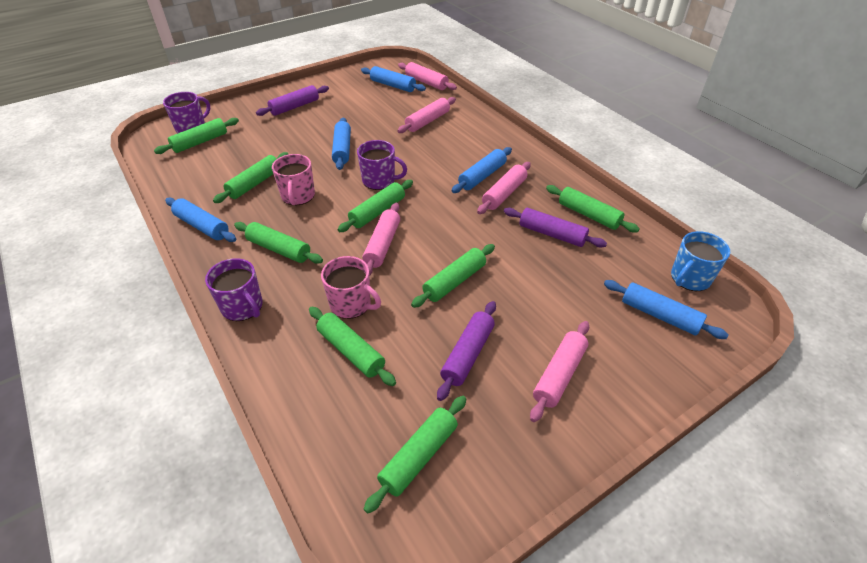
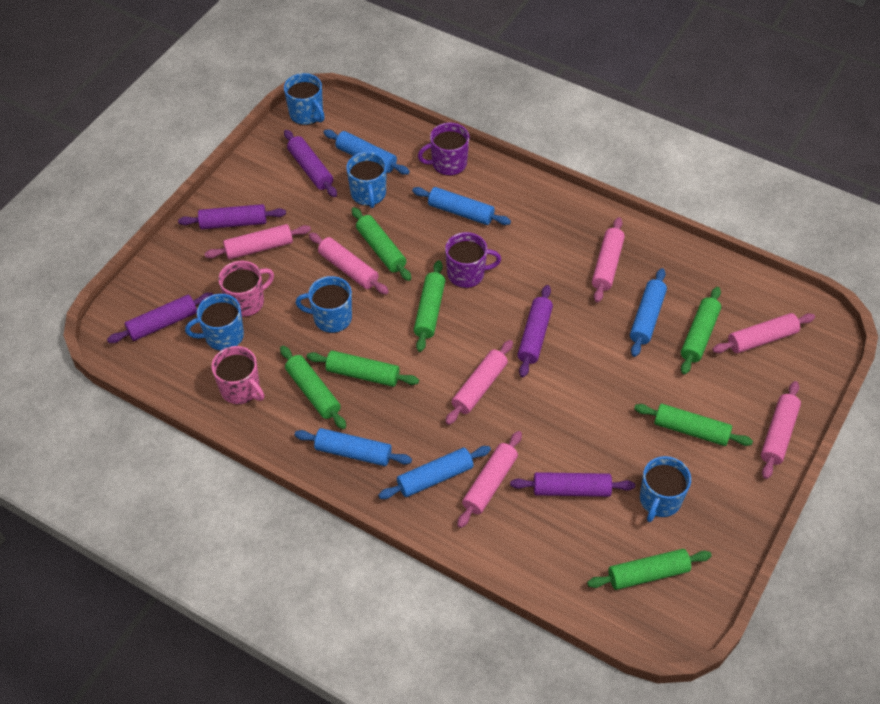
blue mug: [671,231,730,291] = 1 -> [185,294,244,351] [284,73,325,125] [296,276,352,333] [346,152,387,208] [640,456,691,522] = 5
green rolling pin: [154,118,239,154] [213,152,288,203] [234,222,323,264] [309,307,396,386] [337,180,413,232] [364,396,466,513] [411,244,495,308] [546,185,640,233] = 8 -> [280,346,346,429] [307,351,419,387] [352,207,411,281] [414,260,445,352] [587,549,712,590] [634,404,753,446] [681,287,721,375] = 7
pink rolling pin: [362,203,400,276] [397,97,456,133] [398,62,457,90] [477,162,531,214] [530,321,589,422] = 5 -> [204,224,311,260] [309,233,389,295] [445,340,513,425] [457,431,522,528] [592,217,625,303] [712,313,815,353] [761,381,801,479] = 7
purple mug: [163,92,211,134] [205,258,263,321] [357,140,407,190] = 3 -> [418,123,470,176] [445,232,501,288] = 2
purple rolling pin: [256,85,329,116] [437,301,496,401] [504,208,607,247] = 3 -> [107,293,213,343] [178,204,286,229] [284,130,337,197] [510,472,635,497] [517,285,553,377] = 5

